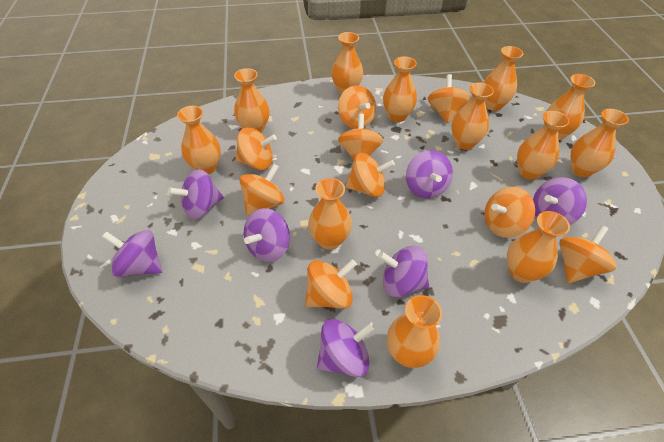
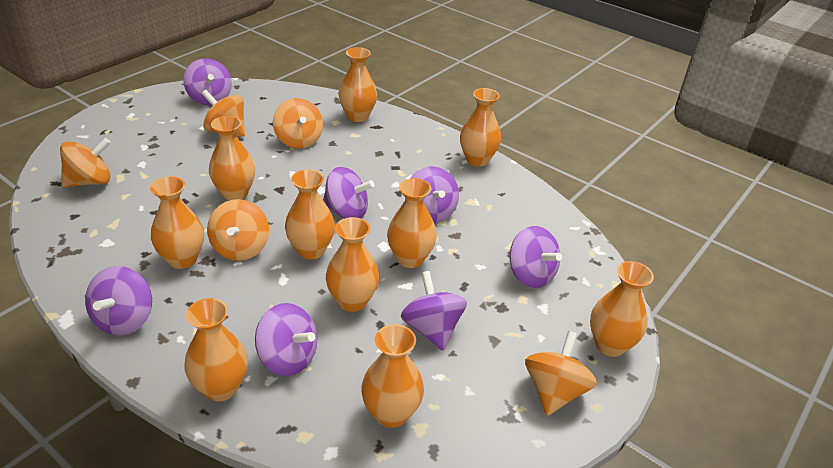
orange spinning top: [236,127,277,170] [239,164,284,216] [305,259,357,309] [338,85,376,129] [338,114,383,160] [345,153,395,197] [427,74,470,124] [484,187,535,238] [559,225,617,283] = 9 -> [60,138,111,188] [201,90,245,137] [207,199,269,261] [273,98,323,149] [525,331,597,416] = 5
orange vase: [177,106,221,174] [234,68,269,133] [308,178,352,250] [331,32,363,94] [383,56,417,122] [387,295,442,368] [451,82,494,150] [484,46,524,111] [507,211,570,283] [517,111,570,180] [546,74,595,140] [570,109,629,177] = 12 -> [150,176,204,269] [184,298,248,402] [209,116,255,200] [285,169,335,260] [326,217,379,312] [339,47,377,122] [361,324,424,428] [387,178,437,268] [460,88,501,167] [590,261,654,357] = 10

